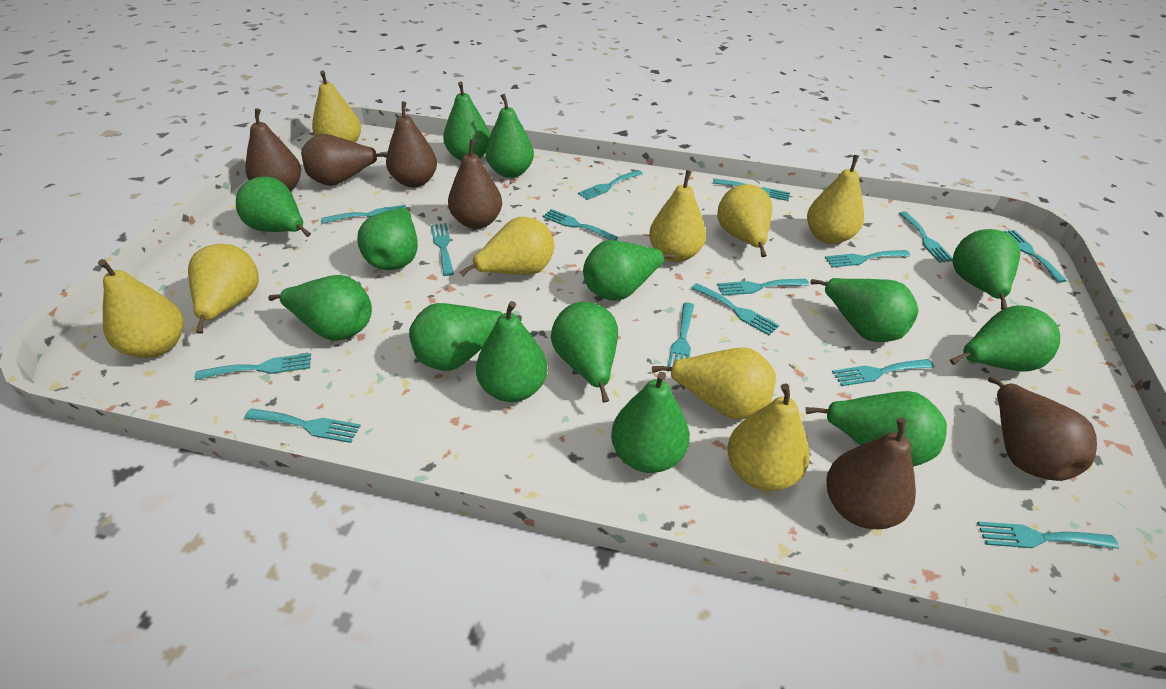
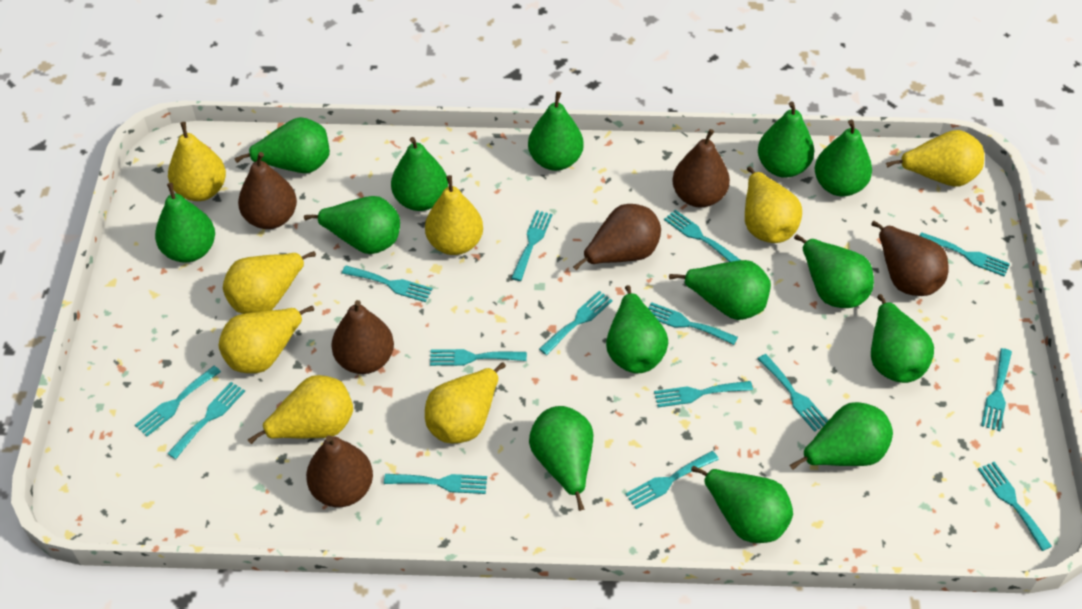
yellow pear: [98,259,184,358] [188,244,259,334] [312,71,361,143] [459,217,555,277] [649,170,706,262] [652,347,776,420] [717,184,772,257] [727,384,810,491] [807,155,864,244] = 9 -> [168,122,226,201] [218,306,314,373] [223,251,316,314] [248,375,353,444] [425,175,483,255] [425,362,506,443] [745,166,802,243] [886,130,984,186] = 8

